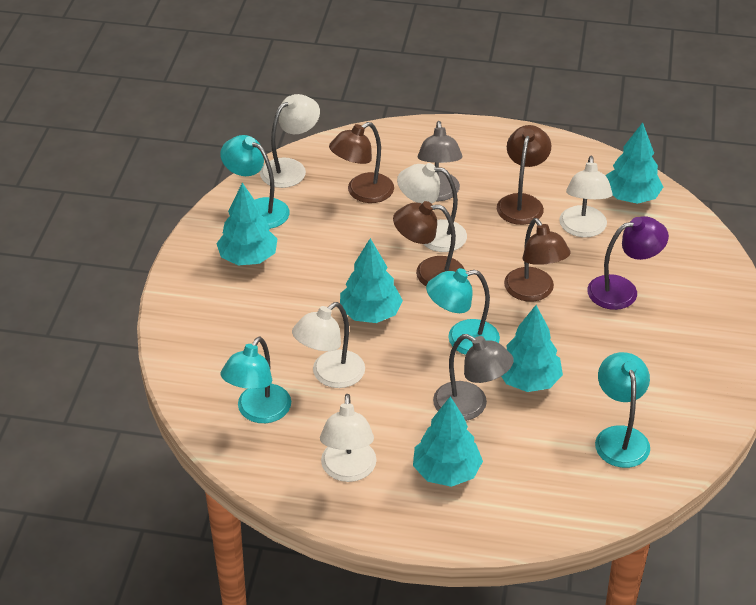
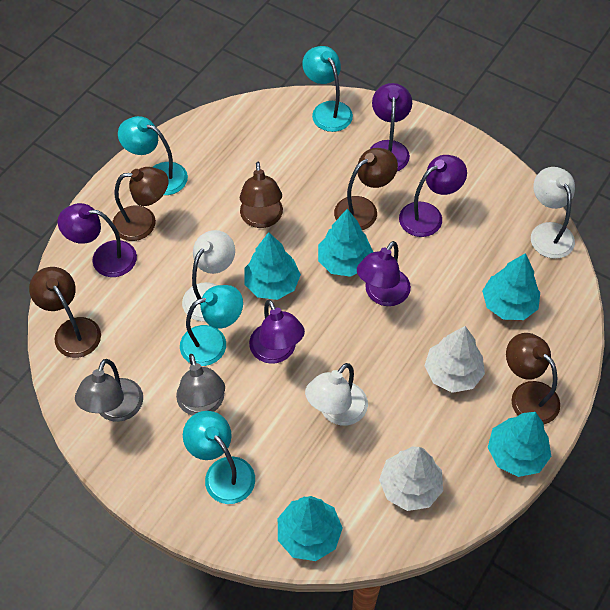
brown lamp: [329,122,394,203] [393,201,465,286] [497,125,551,225] [504,218,571,302] = 4 -> [29,267,101,358] [113,167,169,241] [240,162,283,228] [334,148,398,230] [506,333,560,424] = 5
purple lamp: [587,216,669,310] = 1 -> [57,203,137,277] [249,300,305,364] [357,241,411,306] [370,83,412,171] [399,155,467,237] = 5
white lamp: [260,94,320,188] [292,302,365,388] [320,394,377,482] [397,163,467,252] [559,156,613,238] = 5 -> [182,230,235,322] [305,363,368,426] [531,167,575,259] = 3
white tree: none = 0 -> [379,447,443,511] [424,326,485,393] = 2

